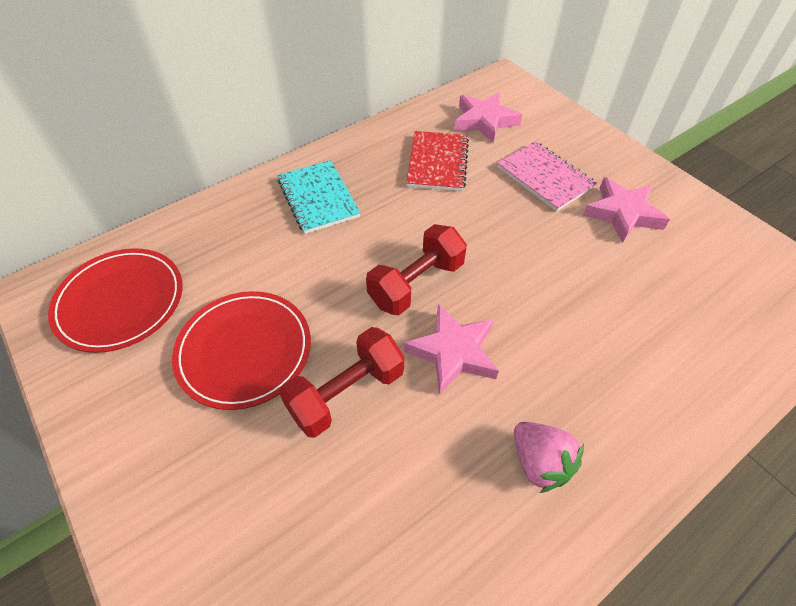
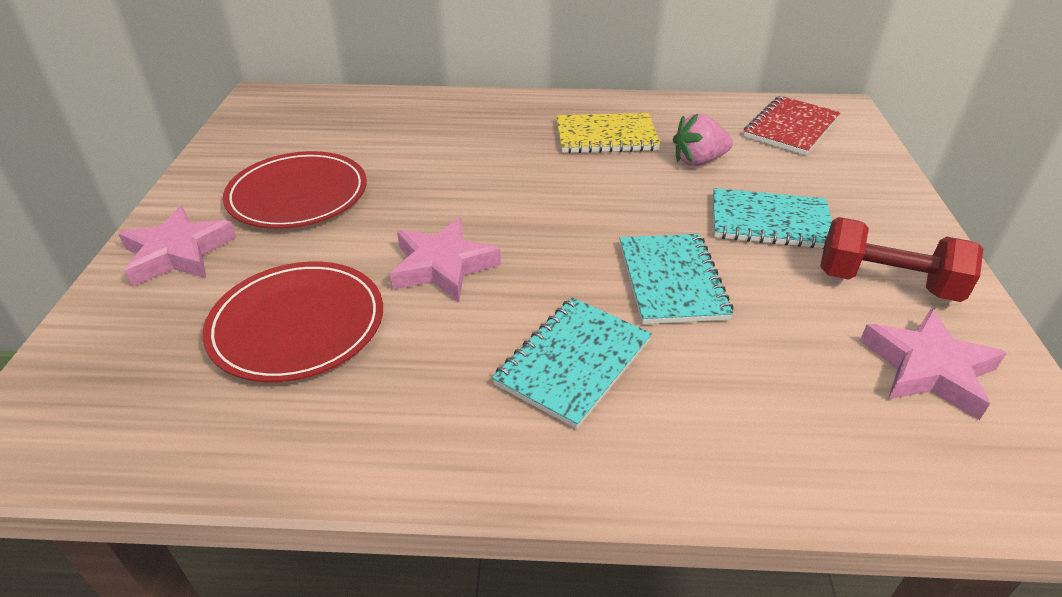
pink notebook: [497,141,597,212] = 1 -> none = 0
red dumbbell: [279,327,404,438] [366,224,467,315] = 2 -> [820,217,983,302] = 1
turquoise notebook: [278,160,361,234] = 1 -> [492,297,652,429] [620,234,733,324] [713,188,832,249] = 3
yellow notebook: none = 0 -> [556,113,661,153] = 1

